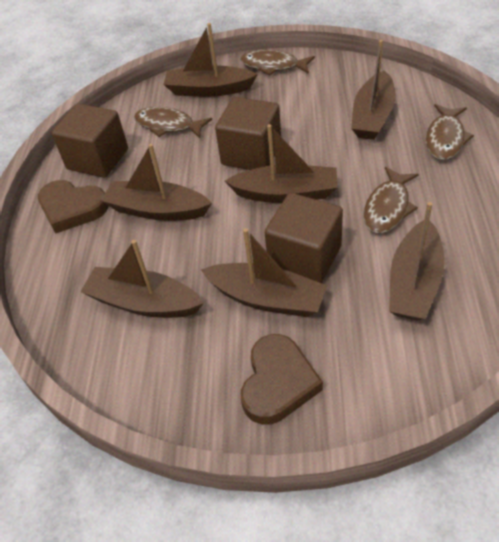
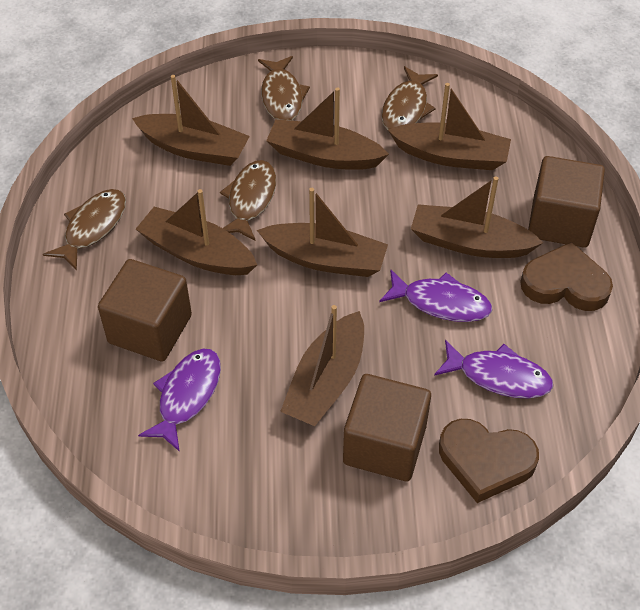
purple fish: none = 0 -> [138,349,221,452] [379,269,492,322] [434,340,553,399] = 3

